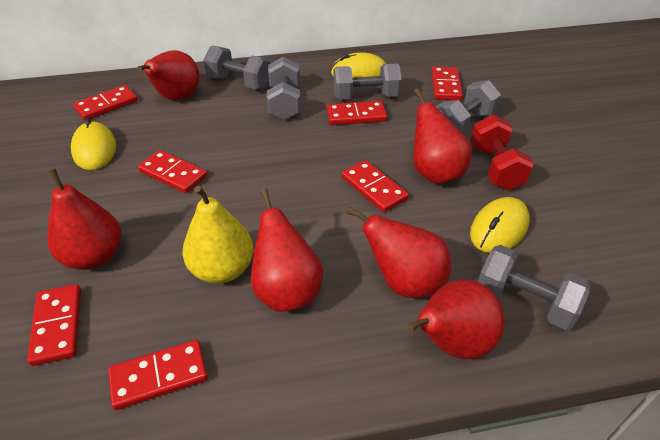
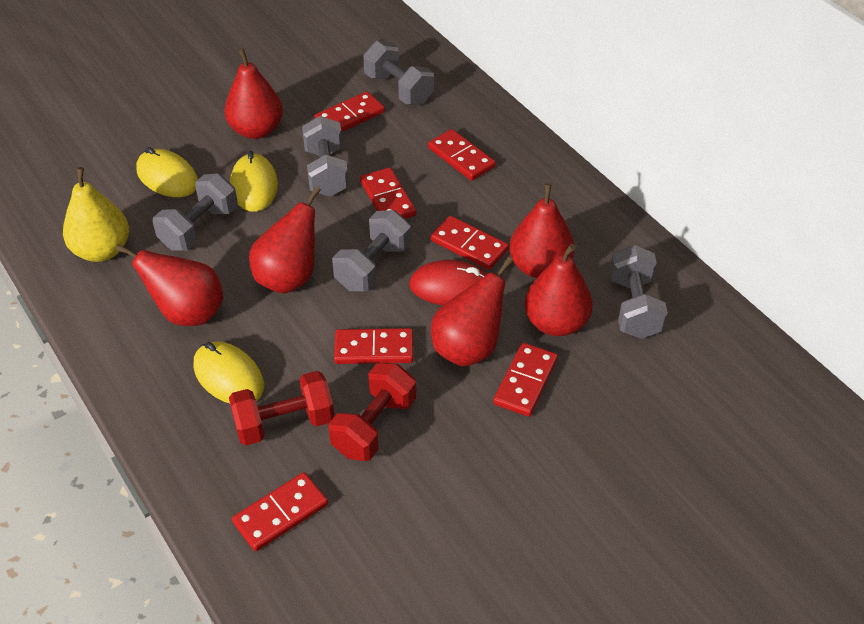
red dumbbell: [470,115,534,190] = 1 -> [229,371,335,445] [328,363,416,461] = 2
red mouse: none = 0 -> [409,260,487,305] = 1

